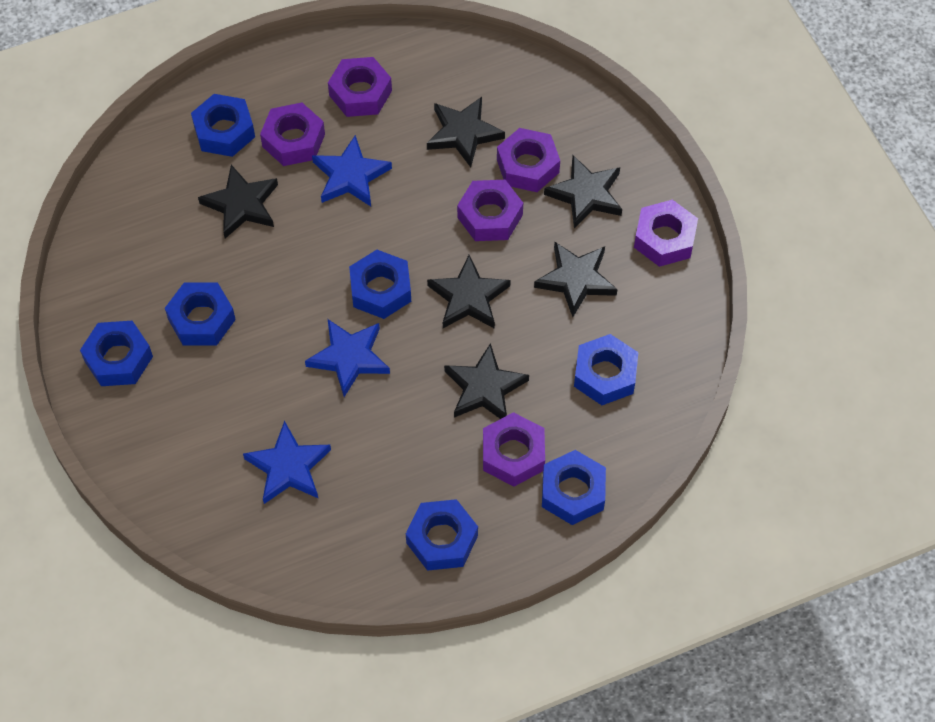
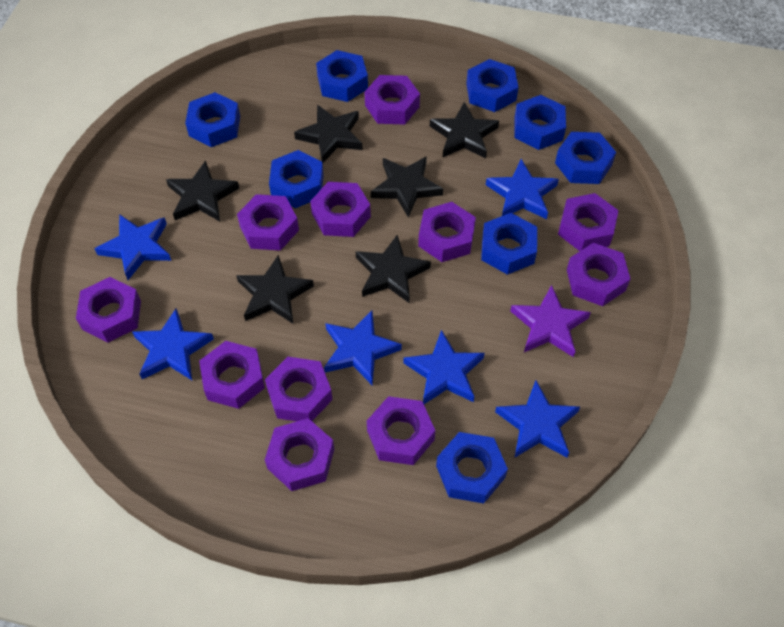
blue nut: [80,321,153,386] [165,283,236,345] [191,94,255,157] [349,250,411,319] [406,499,478,571] [542,450,606,525] [574,334,639,405] = 7 -> [185,92,240,147] [269,150,324,208] [316,50,368,102] [436,432,508,503] [466,59,519,112] [481,213,537,275] [514,95,566,150] [555,132,616,184] = 8
blue star: [243,421,331,504] [305,319,390,397] [312,135,392,206] = 3 -> [95,214,171,280] [132,309,214,380] [324,311,402,386] [403,330,485,404] [486,159,559,219] [495,380,580,458] = 6
purple nut: [260,103,325,166] [328,57,392,117] [457,180,523,241] [483,412,545,487] [497,128,560,192] [634,200,698,267] = 6 -> [76,277,141,343] [199,341,265,409] [237,194,299,251] [265,357,332,421] [265,418,334,491] [310,182,371,237] [365,75,420,124] [367,396,435,465] [418,202,476,262] [558,193,619,251] [567,243,630,306] = 11
purple star: none = 0 -> [510,285,591,357] = 1

